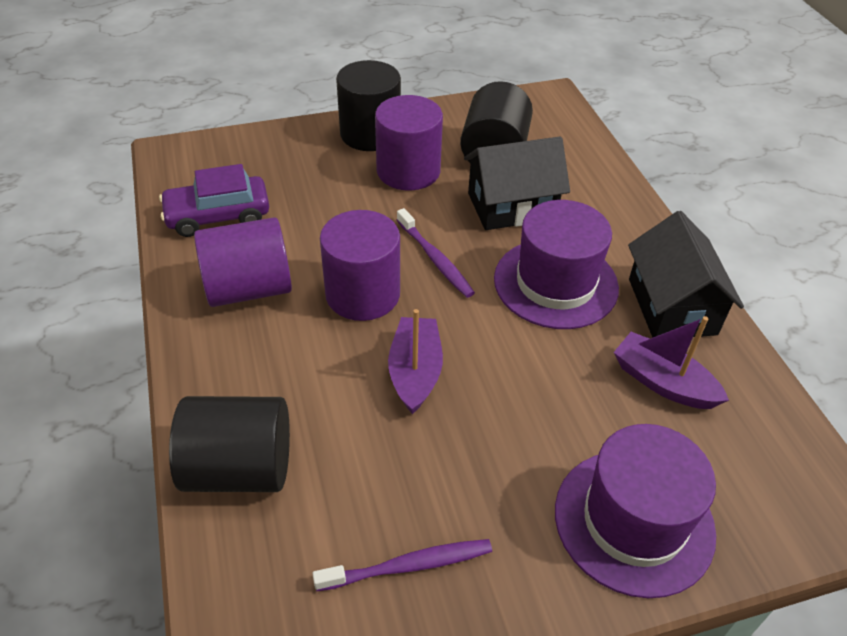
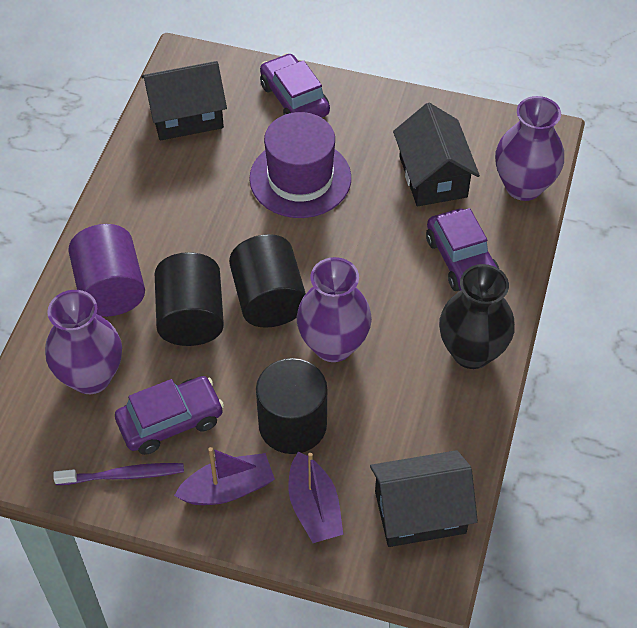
black house: [464,137,570,230] [628,211,744,338] = 2 -> [141,61,227,141] [370,450,478,547] [393,103,480,206] = 3
black vase: none = 0 -> [439,264,515,369] = 1
purple car: [159,164,269,237] = 1 -> [115,376,224,455] [260,53,330,118] [426,208,499,291] = 3
purple cylinder: [194,217,292,307] [320,210,400,321] [375,95,443,190] = 3 -> [68,224,145,317] = 1
purple hat: [494,200,619,329] [555,424,716,598] = 2 -> [249,112,351,218] = 1
purple toothbrush: [312,539,492,591] [397,208,475,298] = 2 -> [53,463,184,485] = 1
purple vase: none = 0 -> [45,290,122,394] [297,257,372,362] [495,96,564,201] = 3

